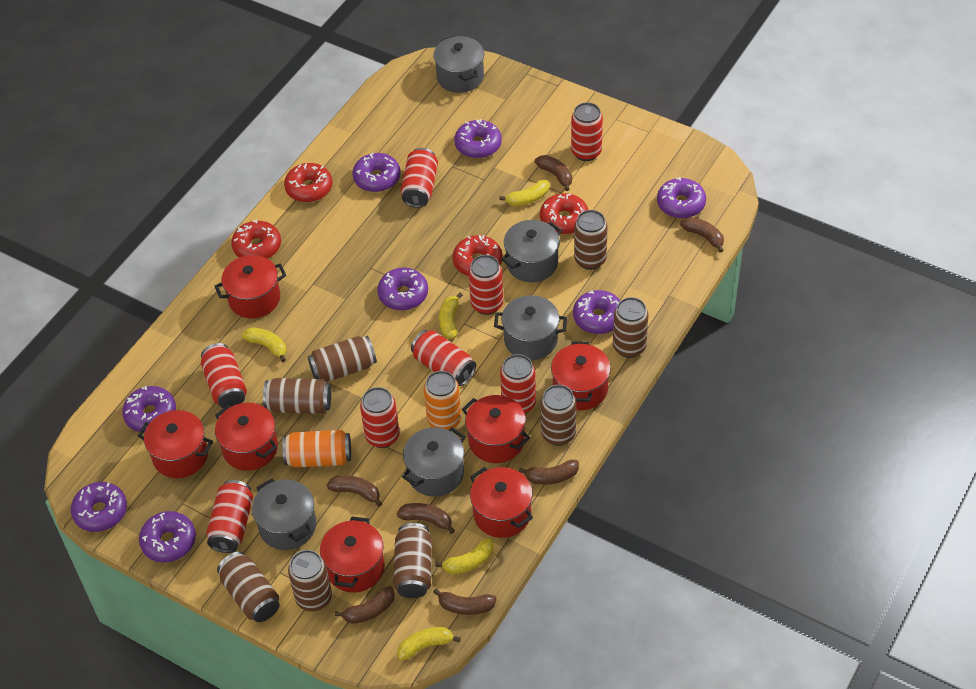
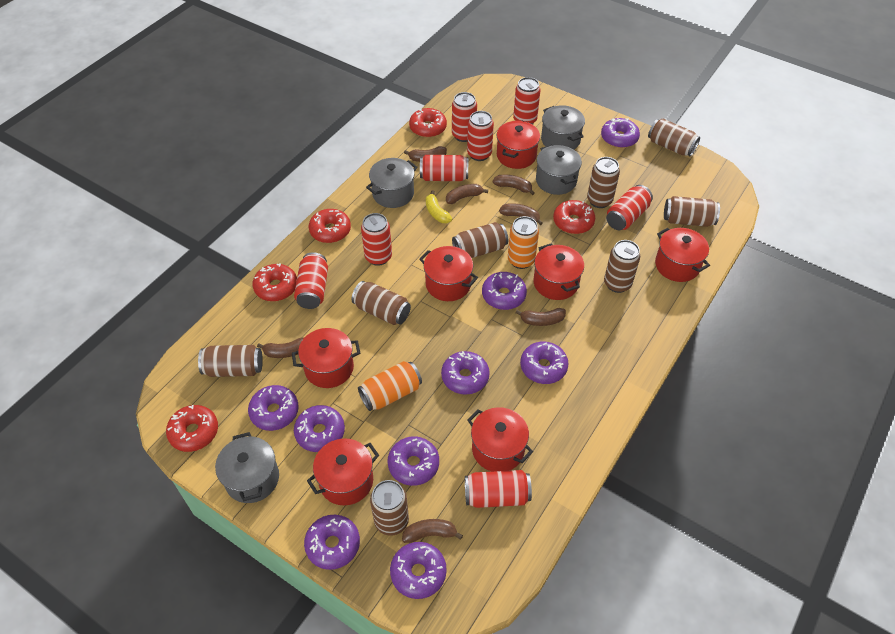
grey pot: [252,478,316,550] [402,427,466,497] [433,36,484,93] [494,295,567,360] [501,220,562,282] = 5 -> [215,432,279,503] [366,158,417,208] [536,145,582,195] [541,105,585,150] = 4
purple donut: [71,482,127,532] [122,386,176,433] [139,511,196,562] [353,153,400,192] [377,268,428,310] [454,119,502,158] [573,290,620,334] [657,177,706,218] = 8 -> [248,385,299,431] [294,405,345,452] [304,515,360,570] [388,436,439,486] [390,542,447,599] [441,351,490,395] [482,272,527,310] [520,342,569,384] [601,118,640,148] = 9
red donut: [231,220,281,259] [284,163,333,202] [452,235,503,276] [540,193,588,234] = 4 -> [166,405,218,452] [252,263,297,301] [309,209,351,243] [409,108,447,138] [553,200,595,234] = 5
yellow banana: [242,327,287,362] [397,627,461,660] [435,538,494,574] [439,293,463,338] [499,180,549,206] = 5 -> [426,190,452,223] = 1

